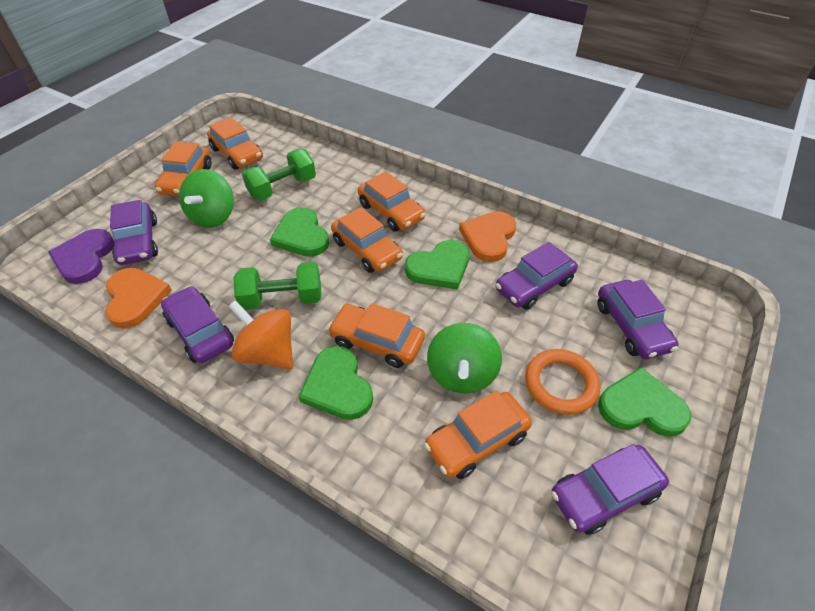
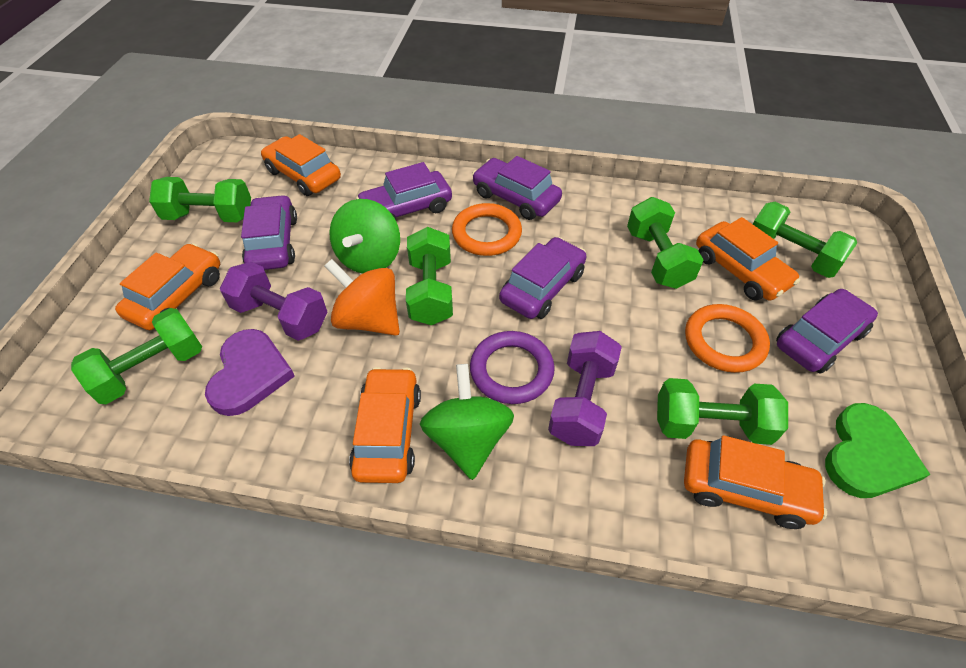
green dumbbell: [233,262,322,310] [242,149,316,201] = 2 -> [71,308,202,404] [149,177,251,222] [406,227,453,325] [627,197,704,289] [657,378,788,445] [753,202,857,278] = 6
green heart: [270,207,329,257] [299,346,373,420] [405,240,469,290] [598,367,691,437] = 4 -> [825,403,931,498] = 1
orange car: [154,142,212,196] [207,117,263,170] [328,303,425,368] [331,207,403,273] [358,171,426,232] [424,391,532,479] = 6 -> [115,243,220,330] [261,134,341,196] [349,367,421,483] [684,435,827,529] [696,217,800,301] = 5
orange heart: [105,268,172,328] [459,211,516,262] = 2 -> none = 0
orange ring: [525,349,600,415] = 1 -> [452,203,522,256] [685,304,770,373] = 2
purple dumbbell: none = 0 -> [220,262,327,341] [548,331,622,446] = 2
purple ring: none = 0 -> [470,331,555,404] = 1

